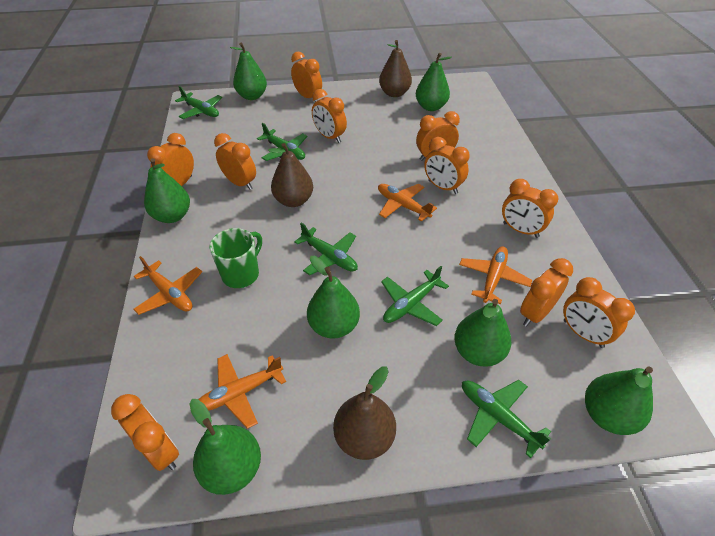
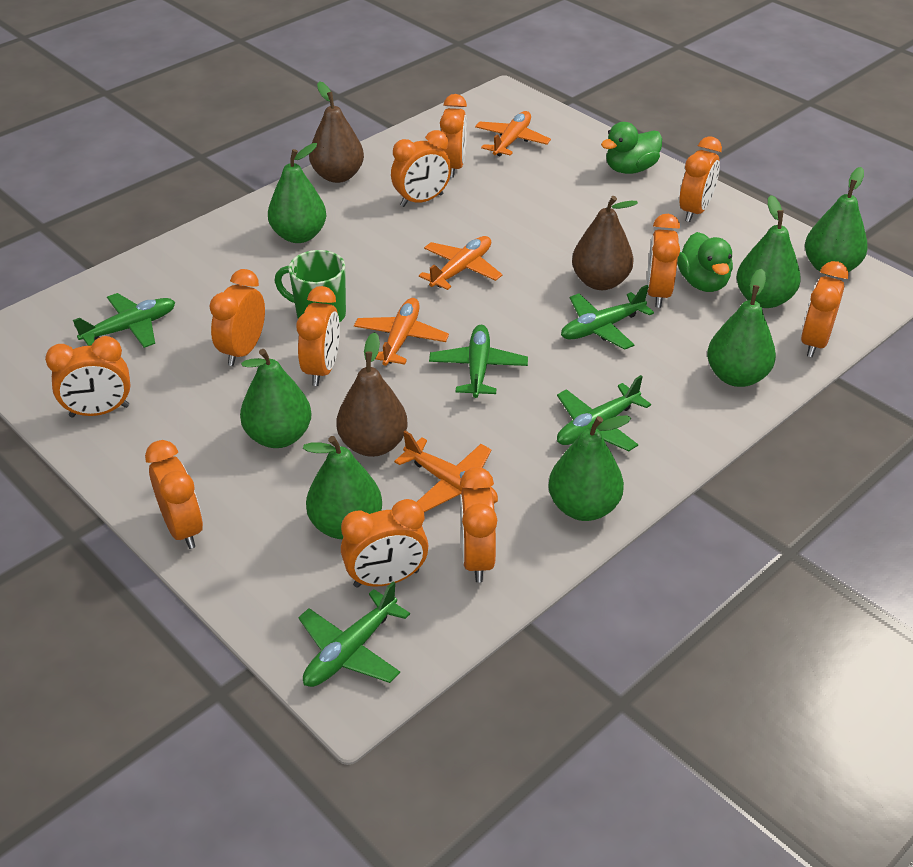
green duck: none = 0 -> [601,122,662,174] [677,232,733,292] = 2
orange clock: [111,394,179,471] [147,133,194,186] [214,133,256,190] [291,51,322,102] [312,89,347,143] [416,111,460,161] [424,137,470,194] [502,179,558,238] [520,258,573,327] [563,277,635,348] = 10 -> [45,336,131,417] [145,440,203,549] [209,269,265,366] [297,286,340,386] [341,499,429,588] [391,130,451,207] [440,94,467,178] [460,467,497,583] [647,214,680,308] [680,136,722,222] [801,261,849,357] = 11

